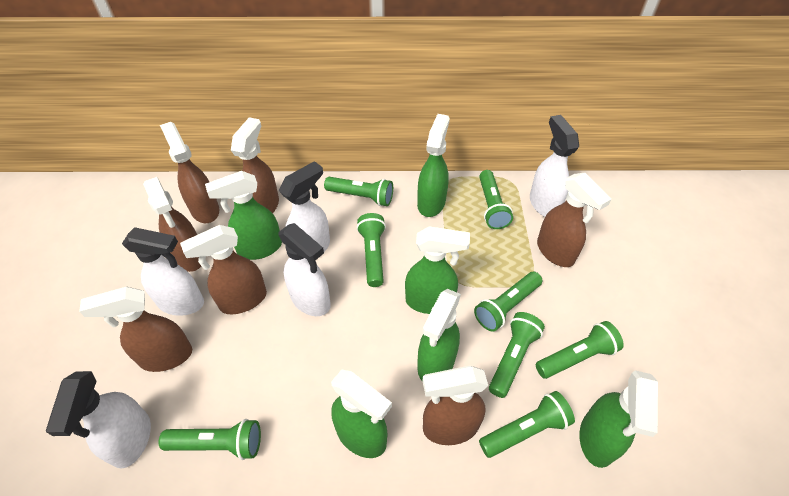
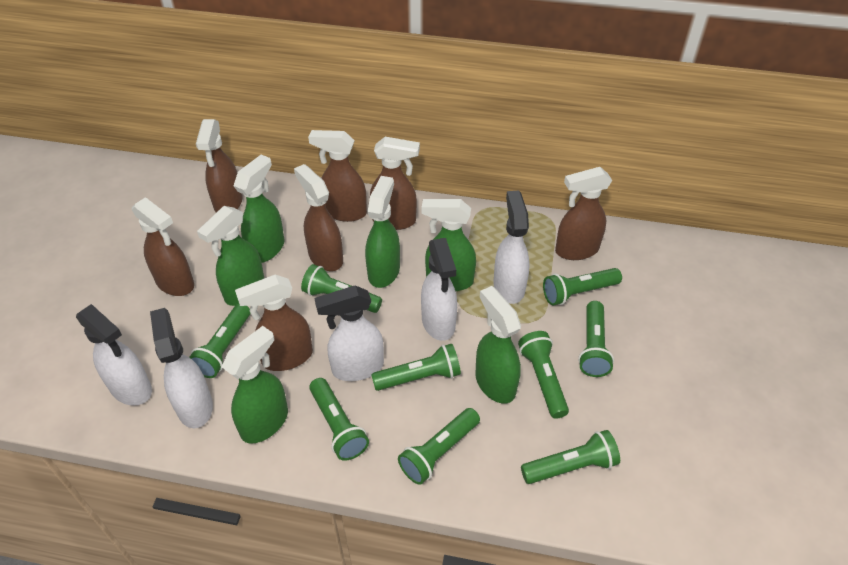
green flashlight: [159,419,261,460] [324,177,393,206] [357,213,386,287] [474,272,542,332] [479,170,513,229] [479,391,575,458] [489,312,545,398] [536,321,624,379] = 8 -> [189,304,250,378] [301,264,382,313] [309,378,369,461] [371,344,461,391] [398,408,480,485] [518,331,569,419] [521,430,620,484] [543,268,622,306] [578,301,614,377] = 9

